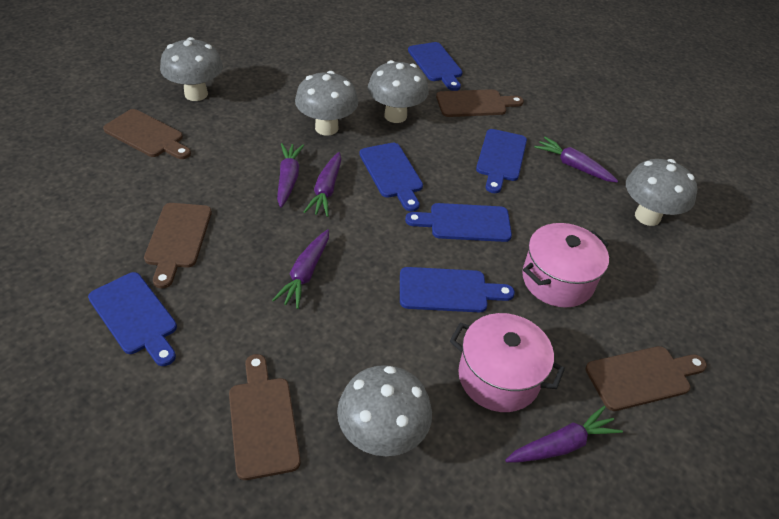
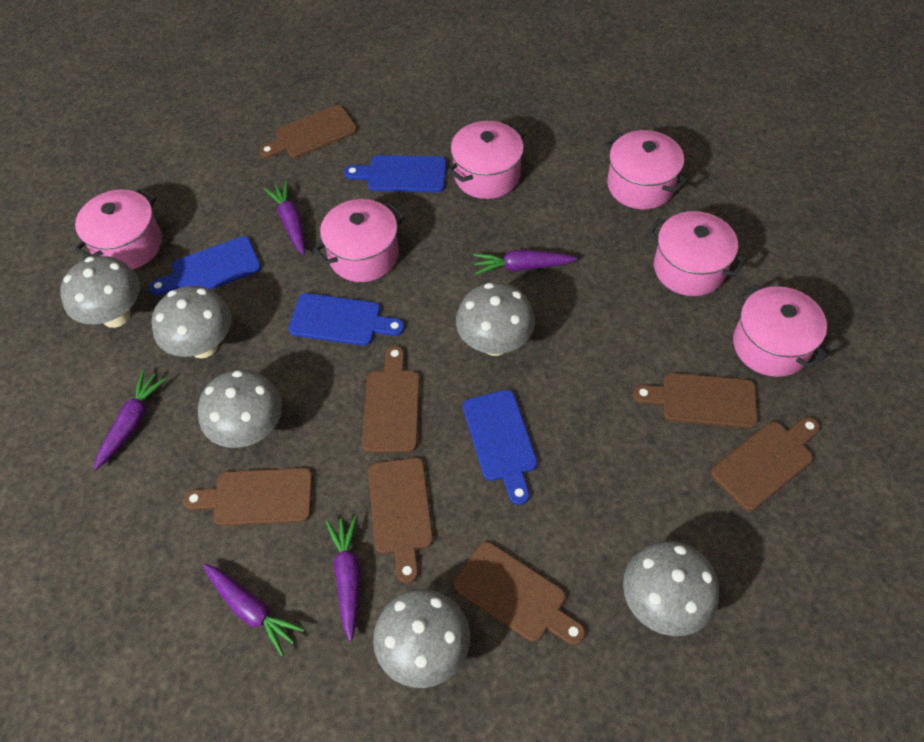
blue cutting board: [88,272,177,366] [360,143,423,211] [400,267,515,312] [405,203,512,242] [408,42,463,91] [476,129,527,193] = 6 -> [149,236,261,296] [289,293,405,346] [344,155,447,192] [463,390,538,505] = 4
brown cutting board: [103,109,191,159] [144,203,212,289] [229,354,301,480] [436,89,524,117] [585,346,707,411] = 5 -> [183,468,313,526] [259,105,357,158] [362,346,420,453] [368,457,433,584] [454,542,585,645] [633,373,758,429] [711,417,820,511] = 7
grey mushroom: [160,37,223,101] [295,71,358,135] [337,365,432,456] [368,60,429,123] [626,159,697,226] = 5 -> [60,256,140,328] [152,286,232,359] [198,370,282,448] [373,589,470,688] [456,283,535,356] [623,541,719,636] = 6
pink pot: [450,313,565,412] [522,223,609,308] = 2 -> [74,188,162,270] [313,199,405,282] [447,121,526,199] [605,130,688,210] [648,211,747,296] [733,284,828,377] = 6

